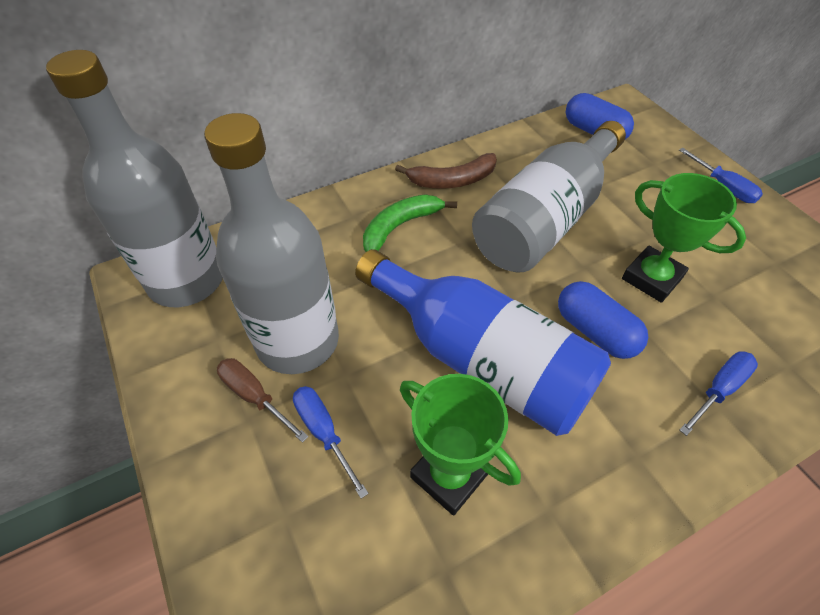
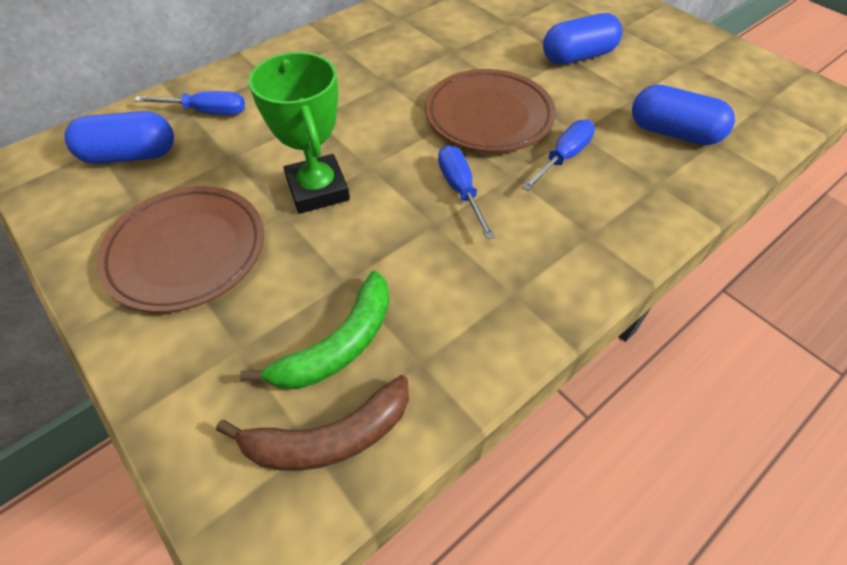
blue bottle: [355,249,611,436] = 1 -> none = 0
blue capsule: [558,281,648,359] [566,93,634,139] = 2 -> [65,111,174,164] [543,13,623,65] [632,85,735,145] = 3
brown plate: none = 0 -> [96,186,264,313] [425,69,556,152] = 2
brown screwdriver: [217,358,309,443] = 1 -> none = 0
green trophy: [400,374,521,516] [622,173,746,303] = 2 -> [248,52,350,214] = 1
grey bottle: [46,50,223,307] [204,113,339,374] [472,121,626,272] = 3 -> none = 0

